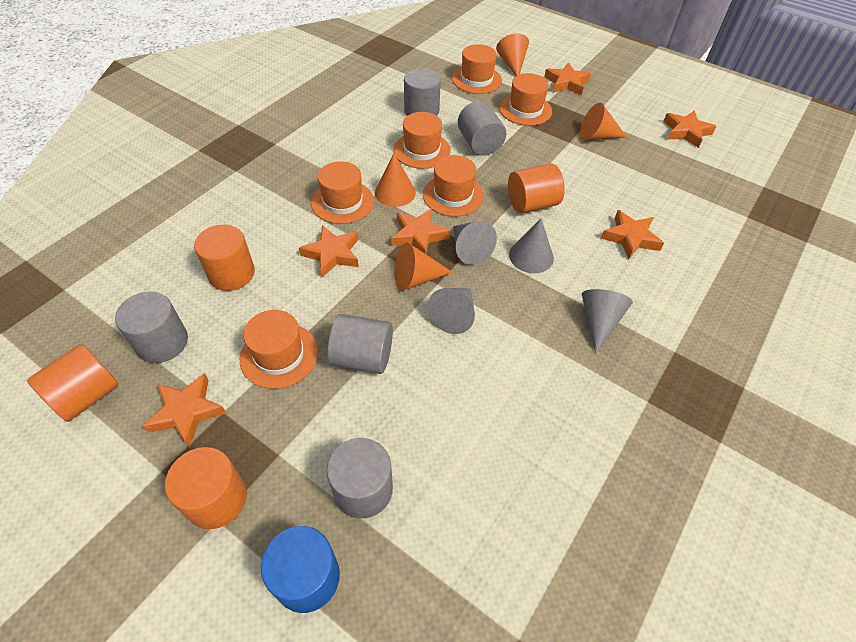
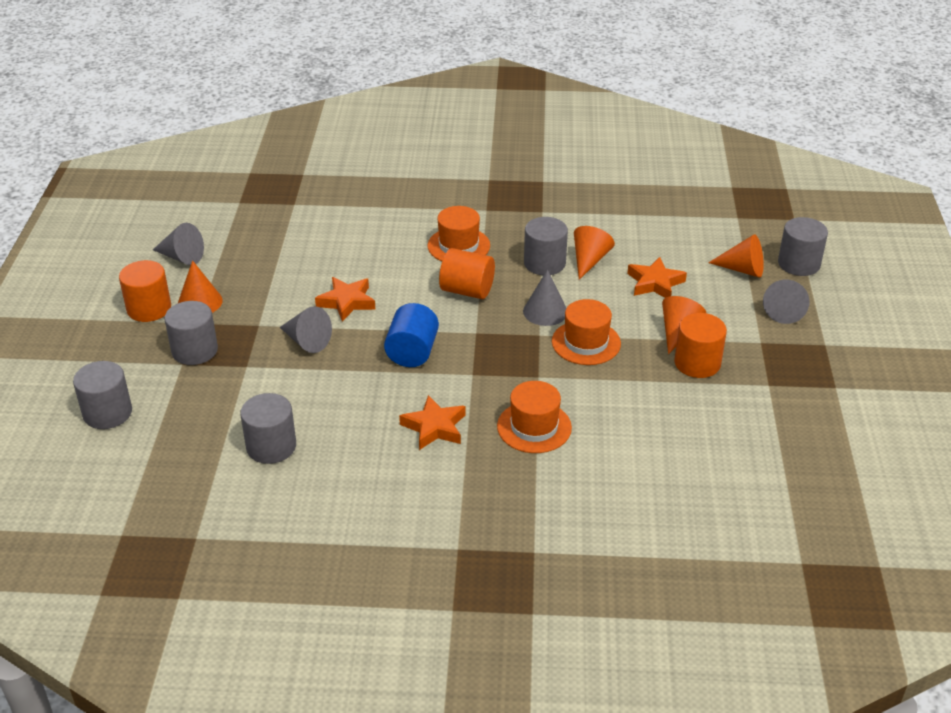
orange cylinder: [27,344,118,422] [165,447,247,529] [194,225,255,291] [508,163,565,213] = 4 -> [119,260,171,322] [439,248,495,299] [674,313,727,378] = 3
orange hat: [240,310,318,389] [311,161,374,224] [393,112,451,169] [423,155,484,217] [452,44,502,94] [499,73,552,126] = 6 -> [427,206,490,261] [497,381,572,453] [552,299,621,365] = 3
orange star: [143,373,226,448] [299,225,359,277] [391,208,450,254] [544,62,591,95] [601,210,664,260] [663,110,717,148] = 6 -> [315,277,376,322] [399,395,466,450] [627,257,687,298] = 3

